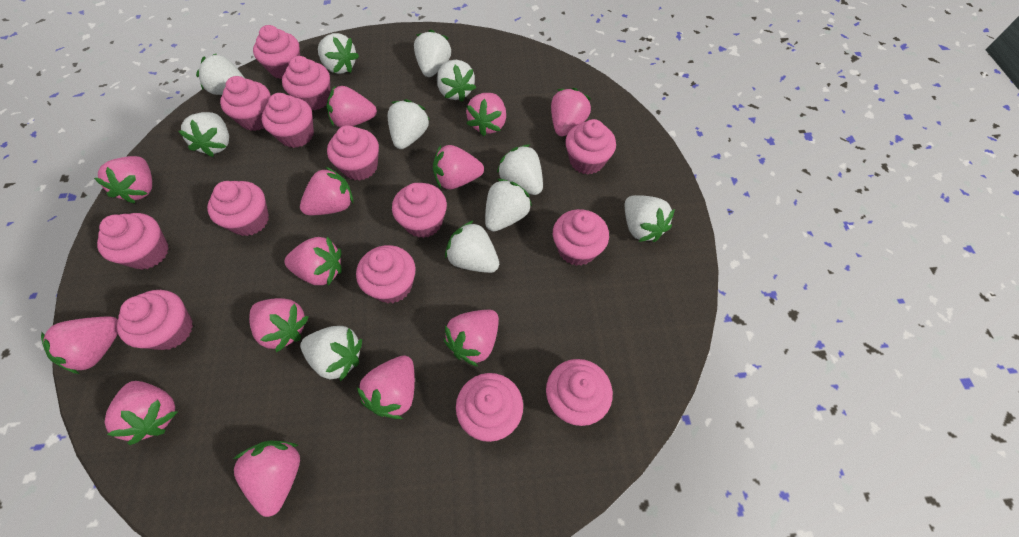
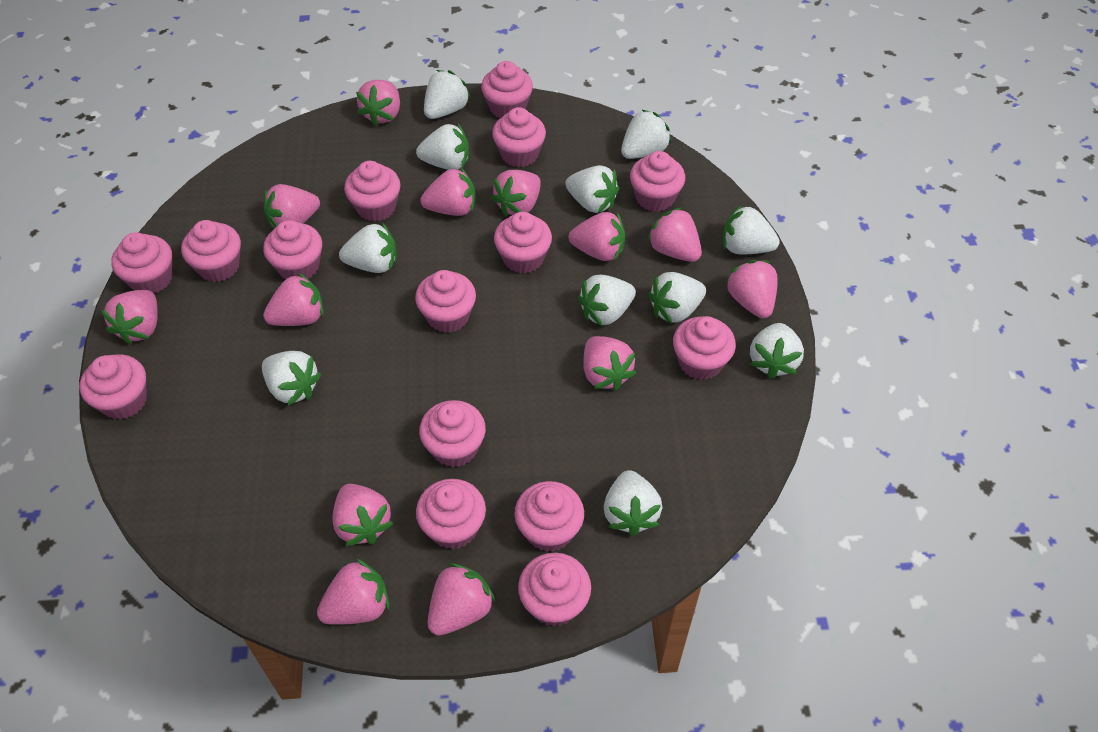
pink cupcake: [97,213,169,270] [117,290,193,350] [207,181,269,236] [220,76,271,131] [253,25,300,79] [261,93,314,148] [282,56,331,110] [327,125,379,181] [356,245,416,303] [392,183,447,238] [456,373,523,442] [546,359,613,426] [553,209,609,266] [565,119,616,174] = 14 -> [80,354,147,420] [111,232,172,293] [181,220,241,282] [263,220,322,279] [344,161,401,222] [415,270,476,333] [416,479,486,549] [419,400,486,468] [481,61,533,118] [492,107,546,167] [494,212,552,274] [514,481,584,552] [518,553,591,626] [630,151,685,212] [673,316,736,380] = 15

